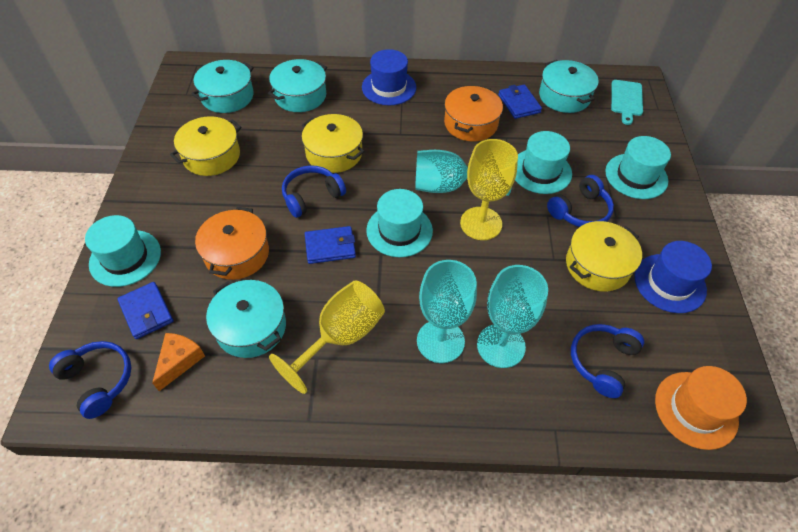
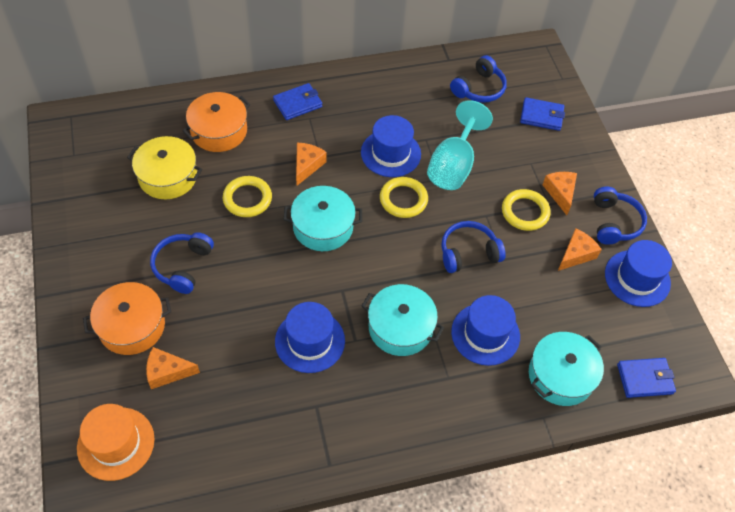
blue hat: [362,49,416,105] [634,241,712,313] = 2 -> [275,302,345,373] [361,115,421,177] [451,295,520,366] [605,240,672,307] = 4
orange cheese: [152,333,205,391] = 1 -> [146,347,200,389] [296,143,327,186] [543,172,577,215] [558,228,602,271] = 4
turquoise cutting board: [611,80,643,125] = 1 -> none = 0
turquoise goblet: [415,150,512,196] [417,260,477,363] [477,265,548,368] = 3 -> [427,100,493,190] = 1
turquoise hat: [85,215,161,287] [366,189,433,257] [515,131,572,194] [605,136,671,199] = 4 -> none = 0
turquoise pot: [192,60,254,113] [206,280,286,358] [268,59,327,112] [539,60,599,113] = 4 -> [284,186,362,251] [362,284,444,356] [529,332,604,406] = 3
yellow goblet: [269,280,385,394] [460,139,518,240] = 2 -> none = 0
yellow pot: [170,116,242,176] [302,114,365,173] [566,221,642,292] = 3 -> [127,136,202,199] = 1
yellow ring: none = 0 -> [223,176,272,217] [380,177,428,218] [502,189,551,231] = 3

